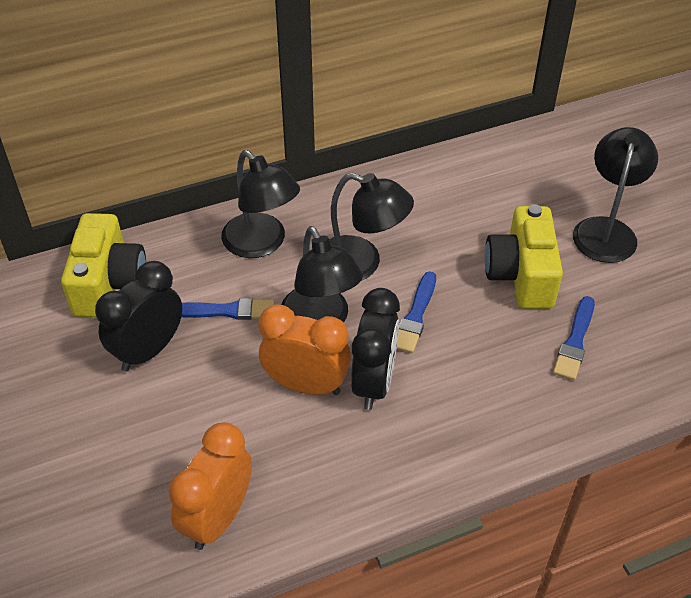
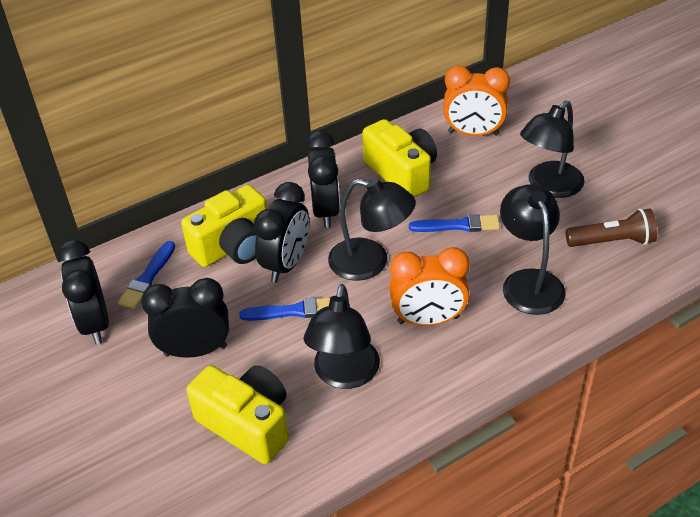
black clock: [95,261,182,372] [351,288,400,410] = 2 -> [57,239,109,344] [141,278,229,358] [254,182,309,283] [306,130,340,228] = 4
brown flashlight: none = 0 -> [566,208,657,247] = 1
yellow camera: [61,213,146,317] [485,204,563,309] = 2 -> [181,185,267,267] [186,365,289,464] [363,119,437,197] = 3

